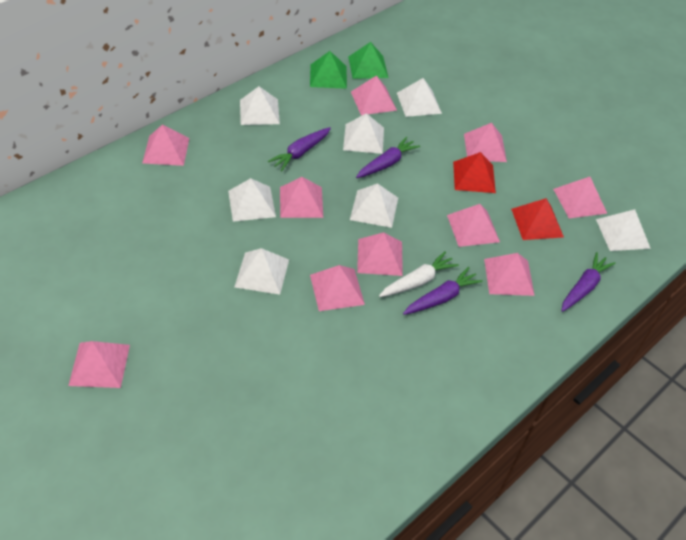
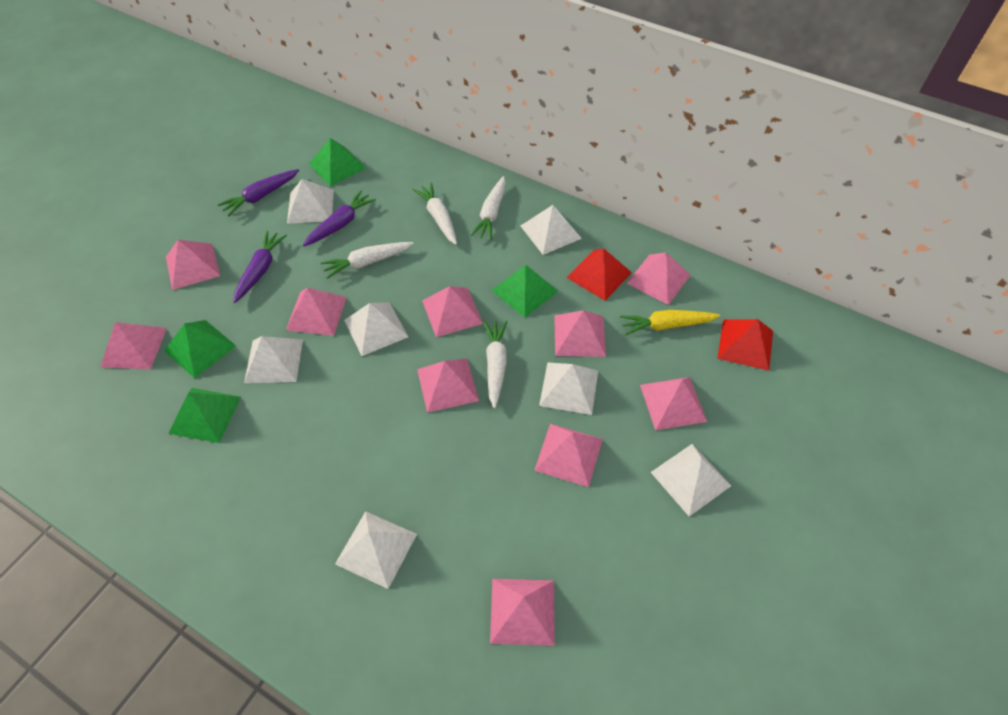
green pyramid: [310,51,347,89] [348,42,389,79] = 2 -> [164,320,236,379] [168,388,241,443] [309,138,366,186] [491,265,558,318] = 4
purple carrot: [268,127,331,171] [356,136,420,178] [403,267,483,315] [561,252,615,312] = 4 -> [217,169,299,216] [233,231,287,303] [303,190,376,247] = 3
white carrot: [379,251,459,297] = 1 -> [321,242,414,279] [412,183,457,245] [470,176,506,240] [483,320,508,408] = 4
yellow carrot: none = 0 -> [620,310,720,335] = 1

